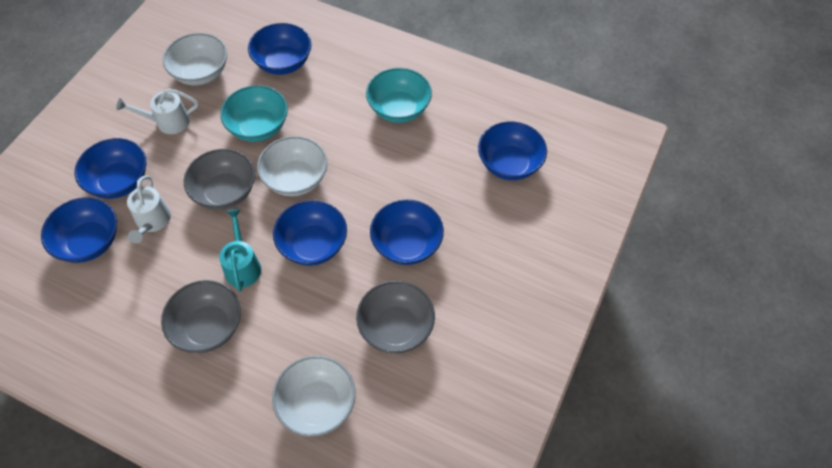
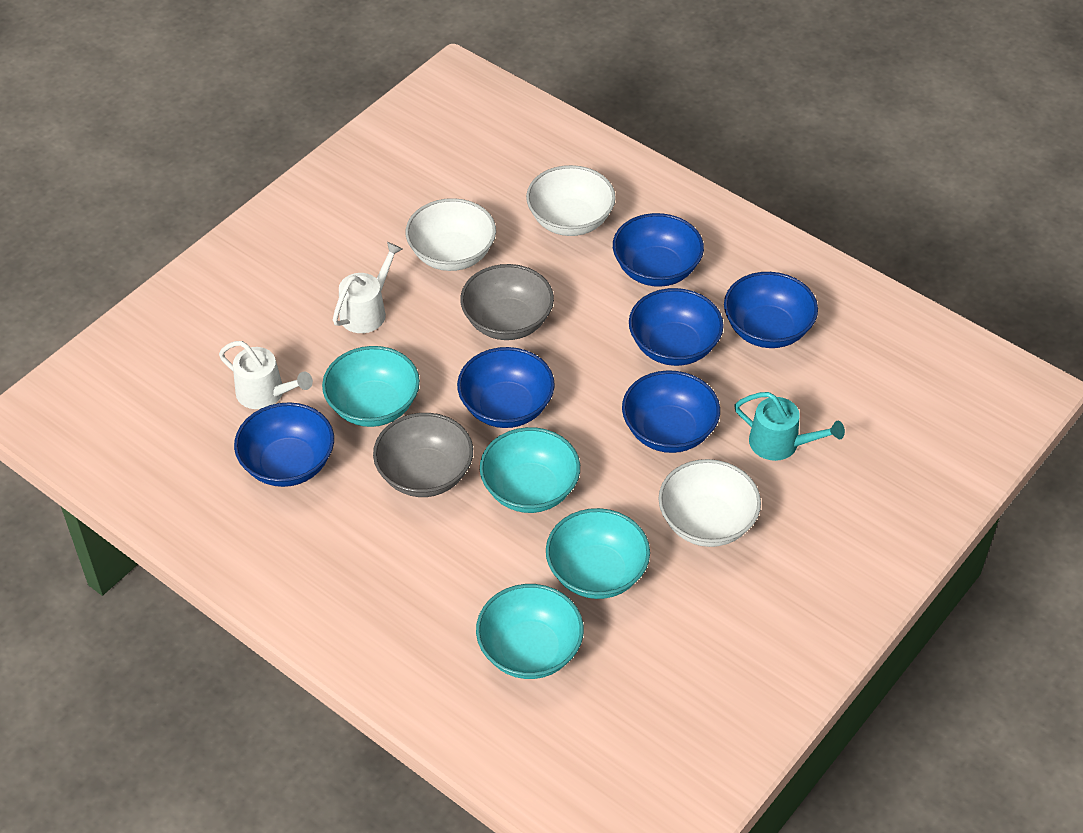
grey bowl: [161,280,241,353] [184,149,255,210] [356,281,435,353] = 3 -> [373,413,473,497] [460,264,554,340] = 2
turquoise bowl: [220,85,288,142] [366,68,432,123] = 2 -> [322,346,420,427] [476,584,584,679] [480,427,580,513] [546,508,650,599] = 4

